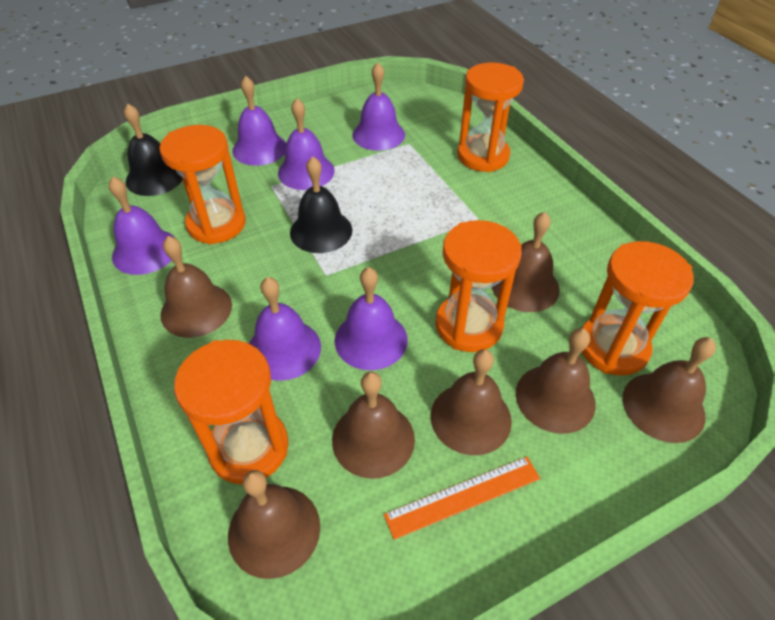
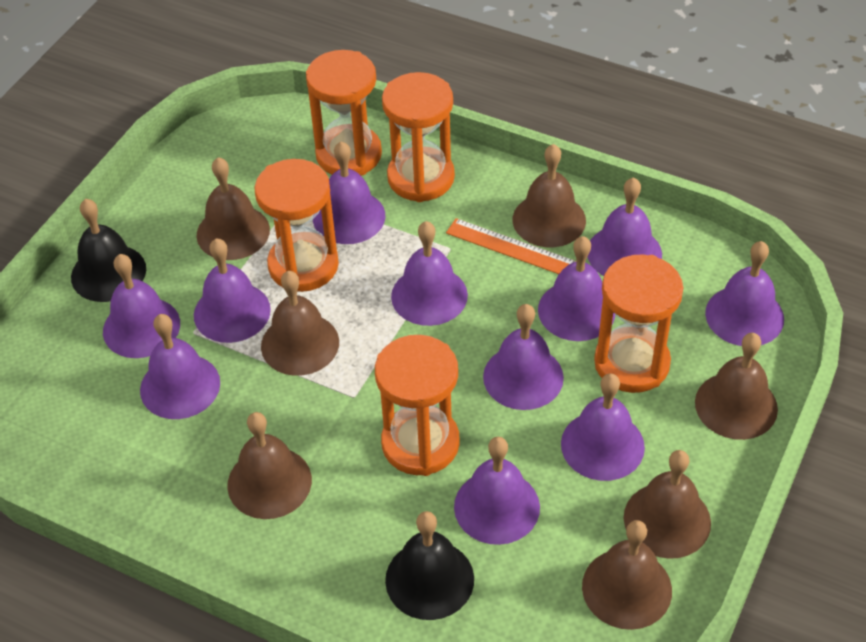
purple bell: [109,177,175,275] [232,76,286,166] [249,277,321,381] [278,98,335,190] [335,267,408,370] [352,62,405,151] = 6 -> [103,254,180,358] [140,314,220,419] [194,238,271,343] [313,141,385,244] [391,221,468,326] [454,437,540,545] [483,304,564,410] [538,236,615,341] [561,374,645,481] [587,177,662,276] [705,241,784,346] = 11

